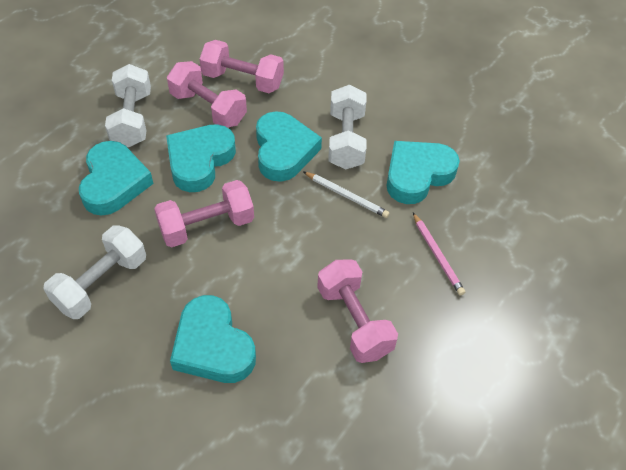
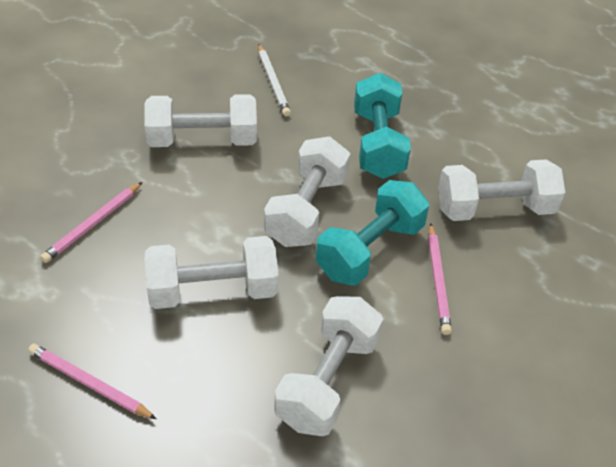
pink dumbbell: [154,180,254,247] [167,61,247,128] [200,40,284,93] [317,259,398,363] = 4 -> none = 0
pink pencil: [413,213,465,296] = 1 -> [28,344,156,419] [40,182,142,263] [428,223,452,335] = 3
turquoise dumbbell: none = 0 -> [316,180,429,286] [354,73,411,179] = 2
turquoise heart: [79,141,153,216] [166,124,236,192] [170,295,256,383] [256,111,322,182] [386,141,460,204] = 5 -> none = 0
white dumbbell: [43,225,146,319] [105,64,151,147] [328,85,366,169] = 3 -> [144,94,257,147] [144,236,279,309] [264,136,350,247] [274,296,383,436] [438,159,565,221] = 5

